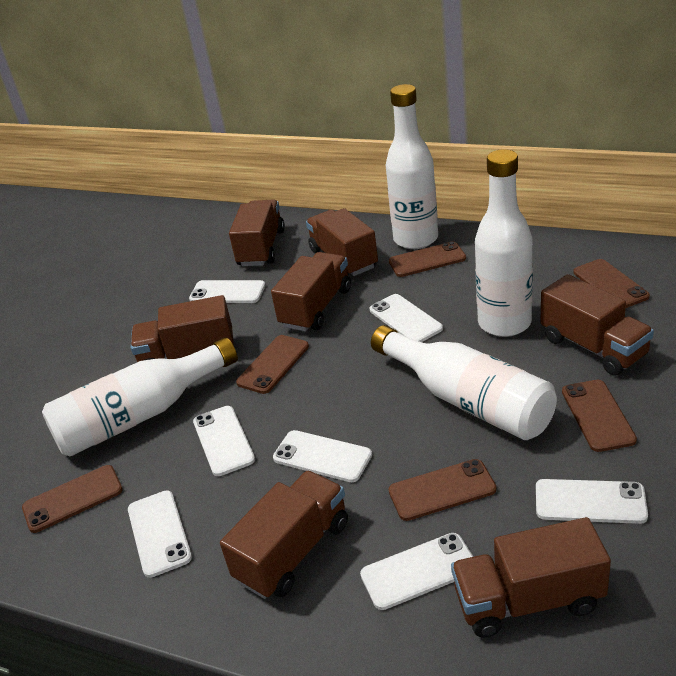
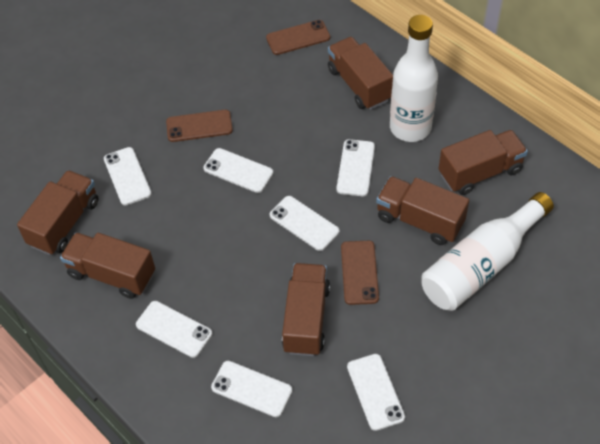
brown phone: [22,465,123,533] [236,335,309,394] [389,241,466,277] [389,459,496,521] [562,380,637,452] [574,259,650,308] = 6 -> [166,110,233,142] [266,20,330,55] [341,241,379,305] = 3
brown truck: [131,295,234,362] [220,470,348,599] [229,199,285,266] [271,252,351,331] [306,208,378,276] [451,517,611,638] [541,274,654,376] = 7 -> [17,170,98,255] [60,232,155,299] [282,263,330,356] [328,37,393,110] [376,176,469,245] [438,130,528,195] = 6
white bottle: [42,337,238,457] [371,325,557,440] [386,84,438,249] [475,149,533,337] = 4 -> [390,15,438,142] [421,192,554,311] = 2

